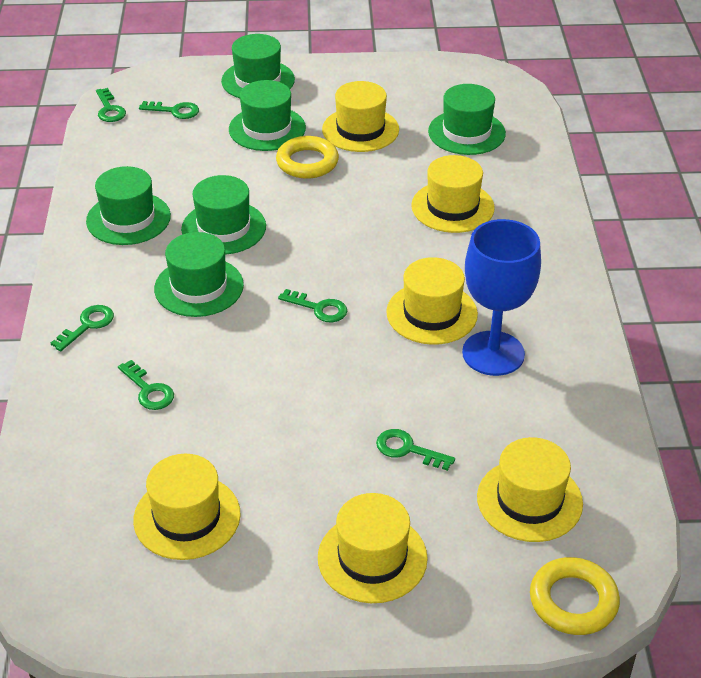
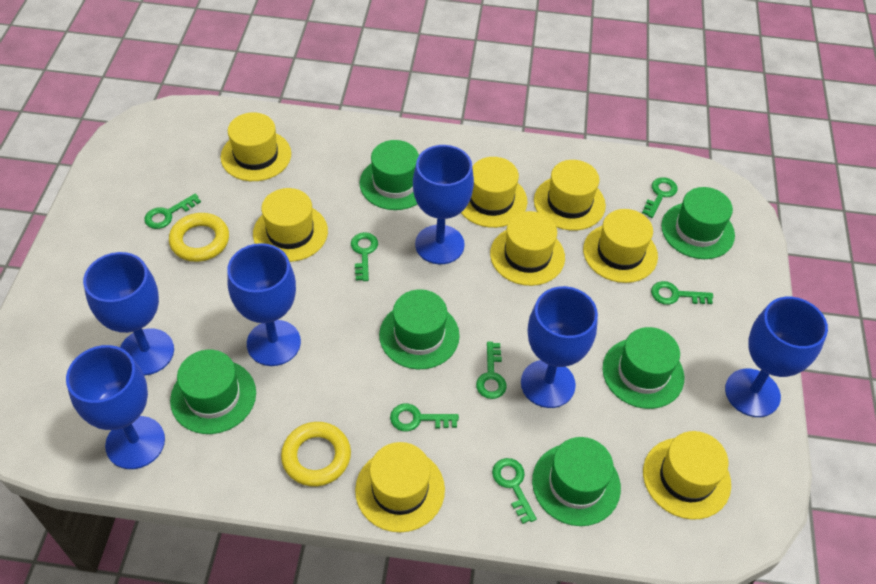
blue goblet: [462,219,541,376] = 1 -> [66,345,165,469] [83,252,174,376] [227,243,301,366] [413,145,474,264] [521,286,598,408] [725,297,828,417] = 6
green key: [51,305,114,351] [96,88,126,122] [118,360,174,410] [139,101,199,119] [278,289,347,322] [376,429,455,471] = 6 -> [144,194,201,229] [351,232,378,281] [390,404,459,431] [476,342,507,399] [492,458,537,524] [642,177,678,218] [651,281,713,305] = 7
yellow hat: [133,454,241,560] [318,493,428,603] [322,81,399,152] [386,257,478,345] [411,155,495,233] [477,437,583,542] = 6 -> [220,112,291,181] [253,188,328,262] [355,442,445,532] [461,157,528,228] [490,211,565,286] [534,160,606,231] [583,209,658,283] [643,431,731,520] = 8

